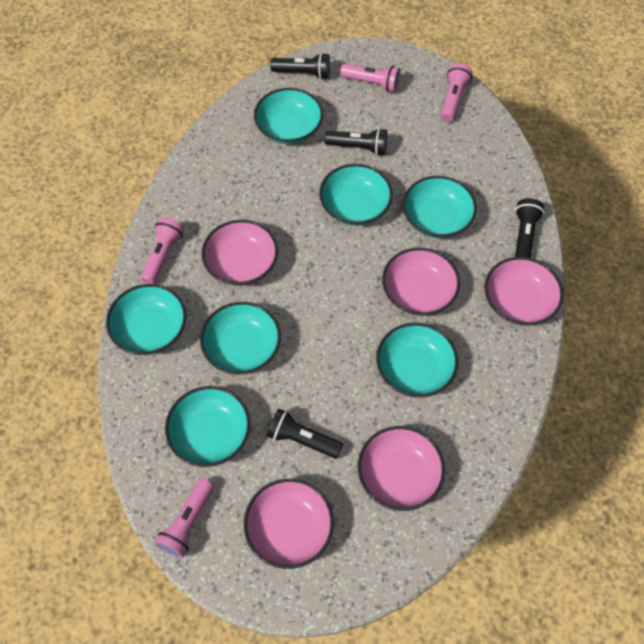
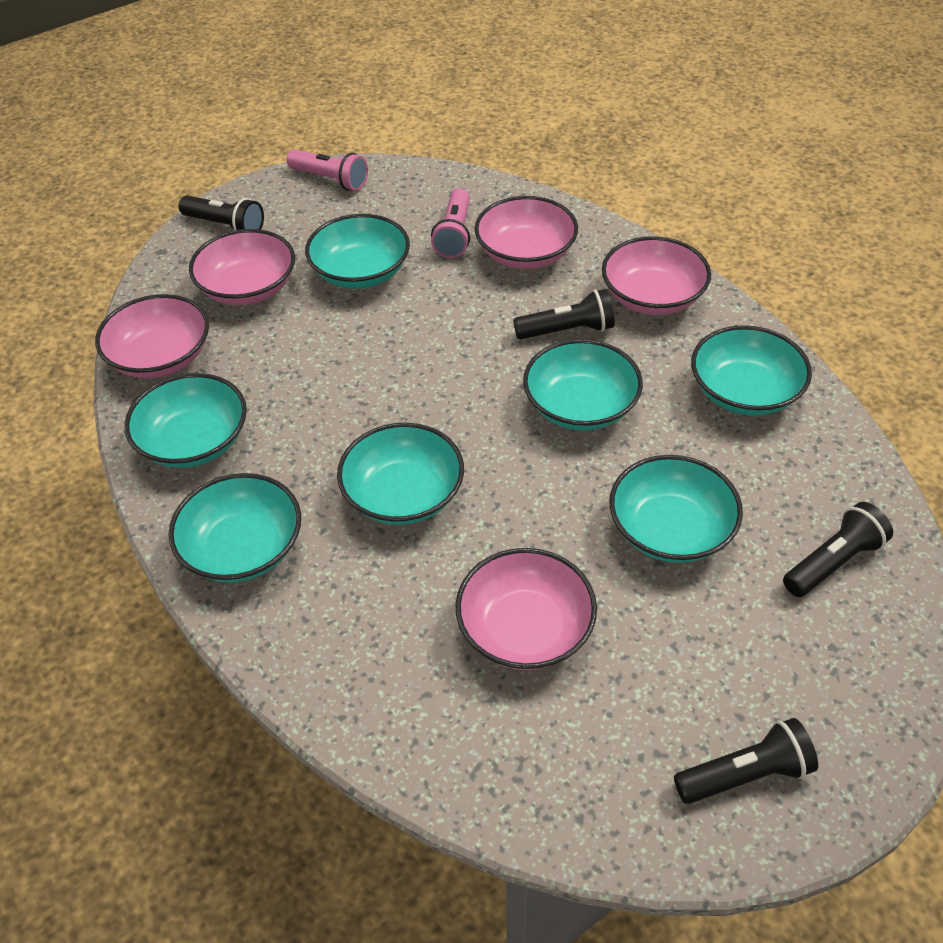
pink flashlight: [141,217,184,284] [154,478,214,559] [340,64,401,92] [441,63,473,122] = 4 -> [287,149,368,191] [431,188,470,258] = 2

